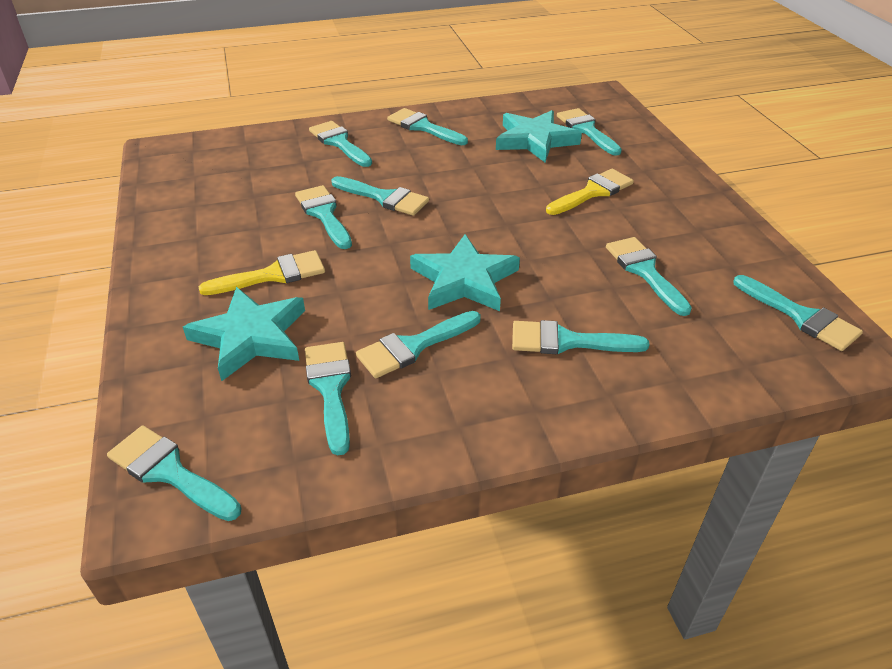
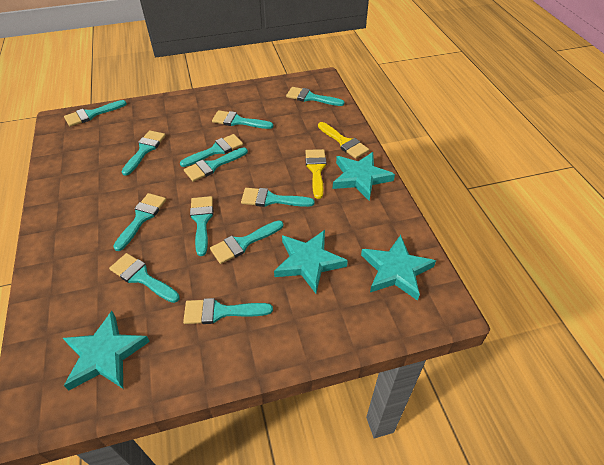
turquoise brush: [107,425,242,521] [295,185,352,249] [305,342,351,456] [309,121,372,167] [331,176,429,216] [356,311,481,378] [387,108,468,145] [512,320,650,354] [557,108,622,156] [606,237,692,316] [733,275,863,351] = 11 -> [64,100,127,127] [109,253,180,303] [113,193,166,251] [121,130,166,176] [180,134,243,167] [183,298,273,324] [184,147,248,182] [190,196,213,256] [210,220,283,264] [212,110,273,129] [241,188,315,207] [286,87,344,106] = 12
turquoise star: [183,287,305,381] [410,234,520,311] [496,110,582,162] = 3 -> [63,311,150,391] [274,230,348,293] [333,152,395,201] [361,235,436,301] = 4

